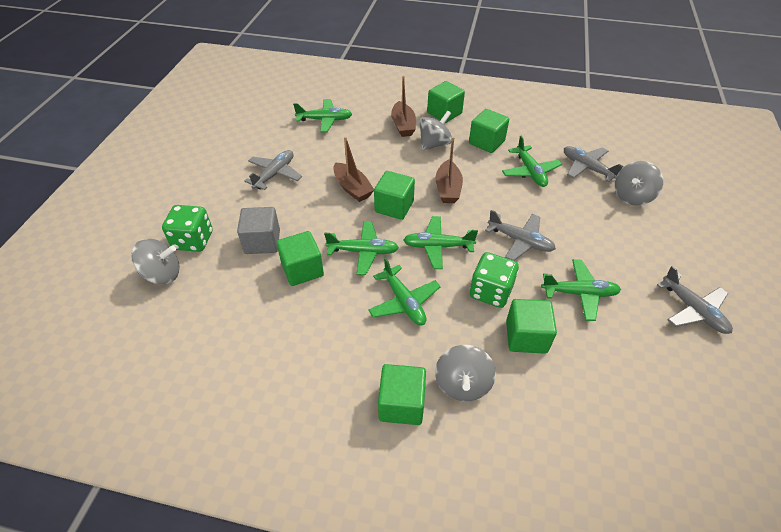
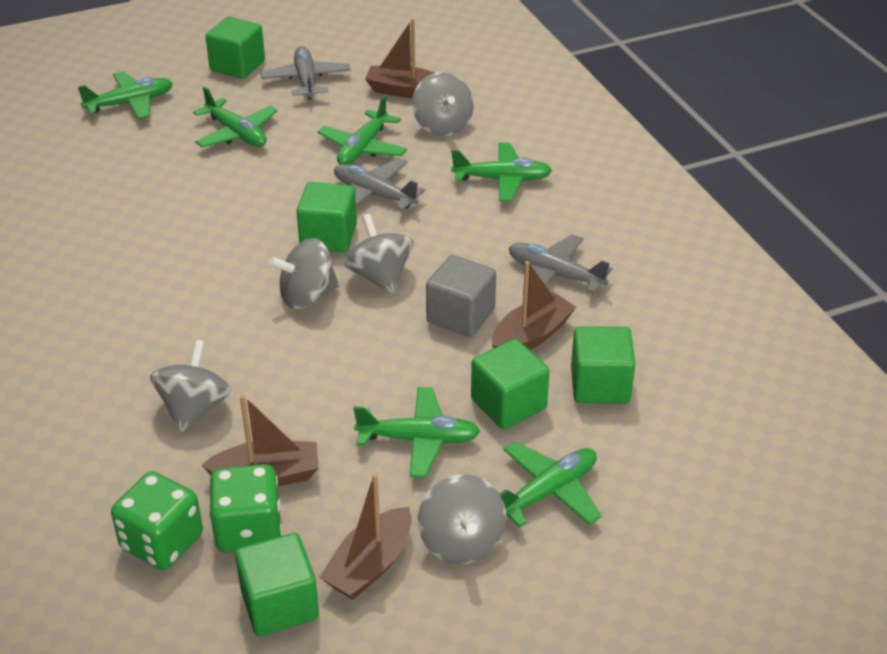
brown boat: [333,137,374,202] [391,75,416,137] [435,137,463,203] = 3 -> [201,395,318,486] [319,474,412,600] [365,18,435,98] [492,261,576,350] = 4
green cube: [276,231,324,286] [374,171,415,220] [378,364,426,425] [427,81,465,123] [469,109,509,153] [506,299,557,354] = 6 -> [205,17,265,79] [235,533,319,636] [296,182,357,252] [471,339,550,429] [571,326,635,403] = 5
grey plane: [244,150,302,190] [485,210,556,261] [564,146,623,182] [657,266,733,334] = 4 -> [260,46,351,100] [334,159,425,211] [509,234,613,294] = 3
grey spinning top: [131,239,180,284] [419,111,452,151] [435,345,496,401] [615,161,663,206] = 4 -> [150,339,231,432] [268,238,339,309] [344,214,413,294] [412,72,474,136] [418,474,506,564] = 5

